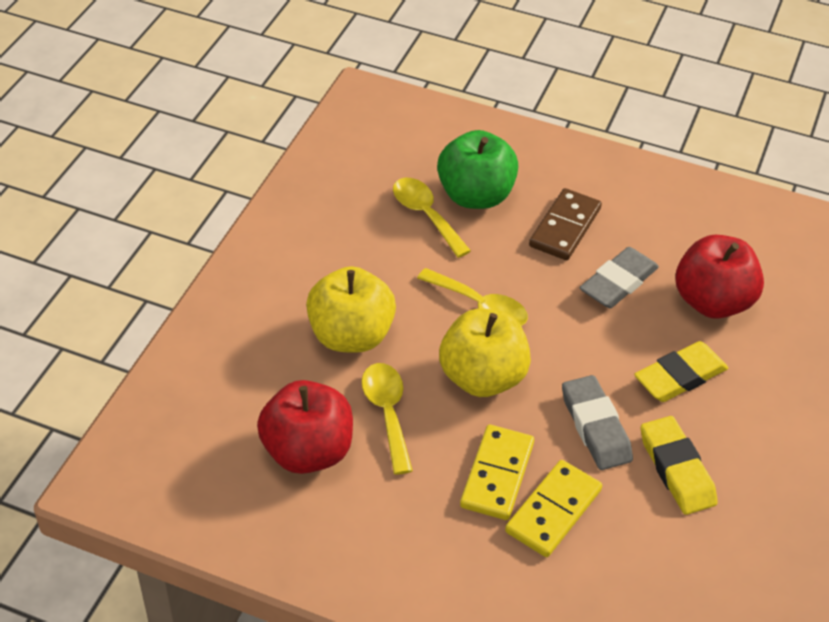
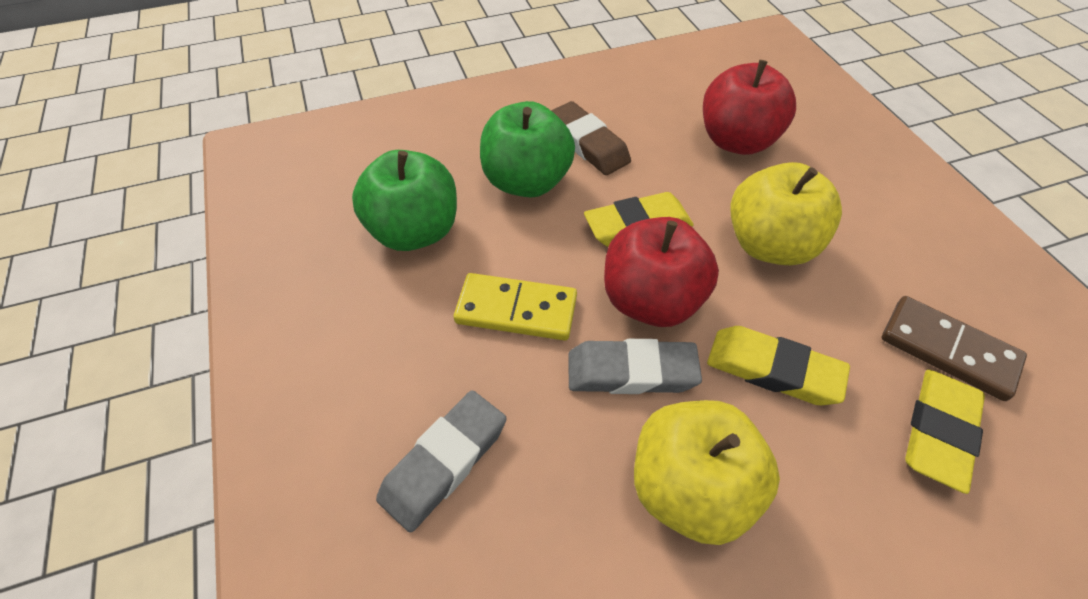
brown eraser: none = 0 -> [551,101,631,175] = 1
green apple: [437,130,518,209] = 1 -> [352,150,457,251] [480,101,575,197] = 2
yellow domino: [460,425,534,520] [505,460,602,557] = 2 -> [454,273,577,341] = 1
yellow eraser: [634,341,728,402] [641,416,718,515] = 2 -> [584,192,694,247] [707,326,850,405] [905,370,985,494] = 3
yellow spoon: [362,363,413,475] [393,178,471,258] [417,268,528,326] = 3 -> none = 0

